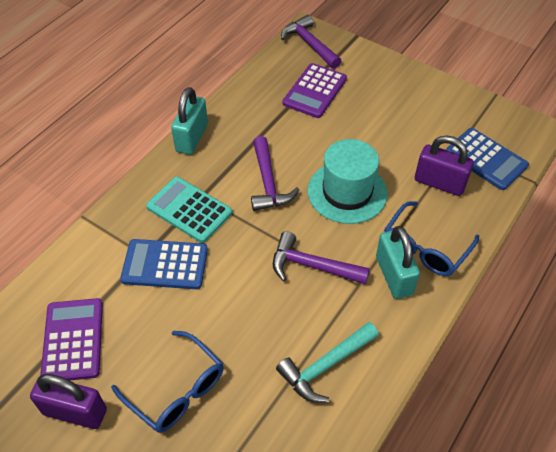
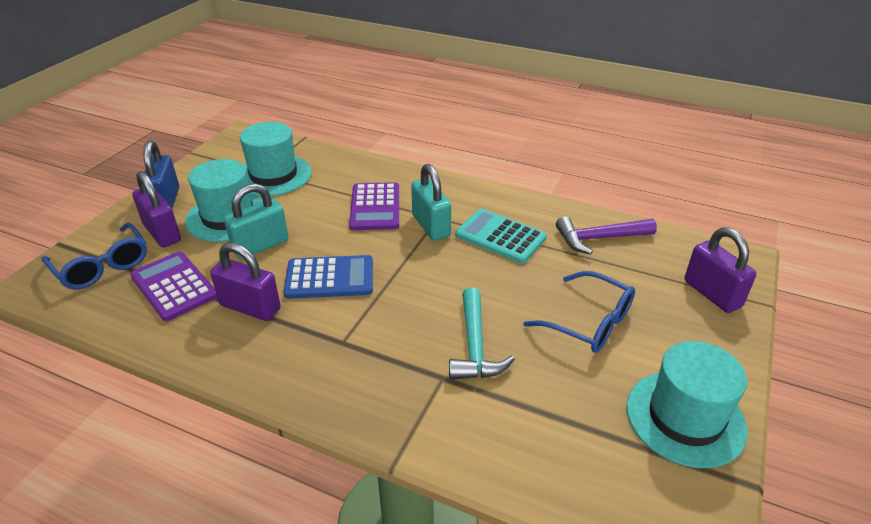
blue calculator: [120,239,208,289] [446,128,529,190] = 2 -> [283,255,373,299] = 1
blue padlock: none = 0 -> [143,140,179,208] = 1
purple hammer: [251,136,299,211] [273,231,370,284] [281,15,341,69] = 3 -> [556,216,657,254] = 1
purple padlock: [30,374,107,429] [415,136,474,196] = 2 -> [132,171,181,247] [210,242,281,321] [685,228,757,313] = 3
turquoise hat: [307,139,387,224] = 1 -> [185,159,263,242] [240,122,312,196] [627,341,748,468] = 3

